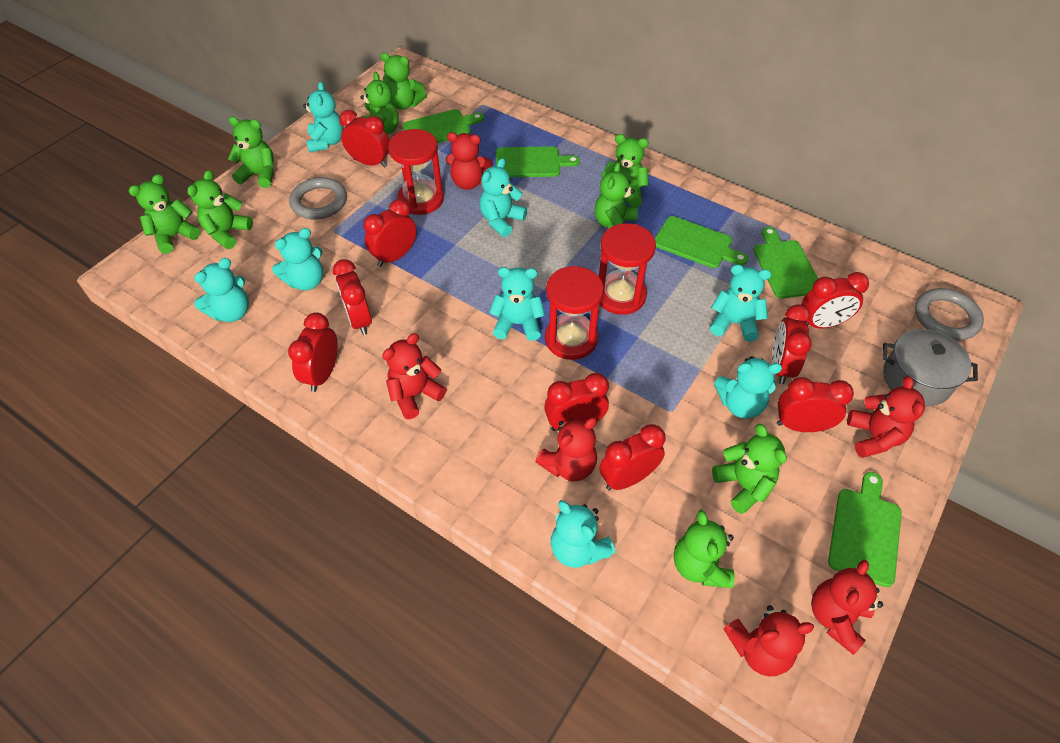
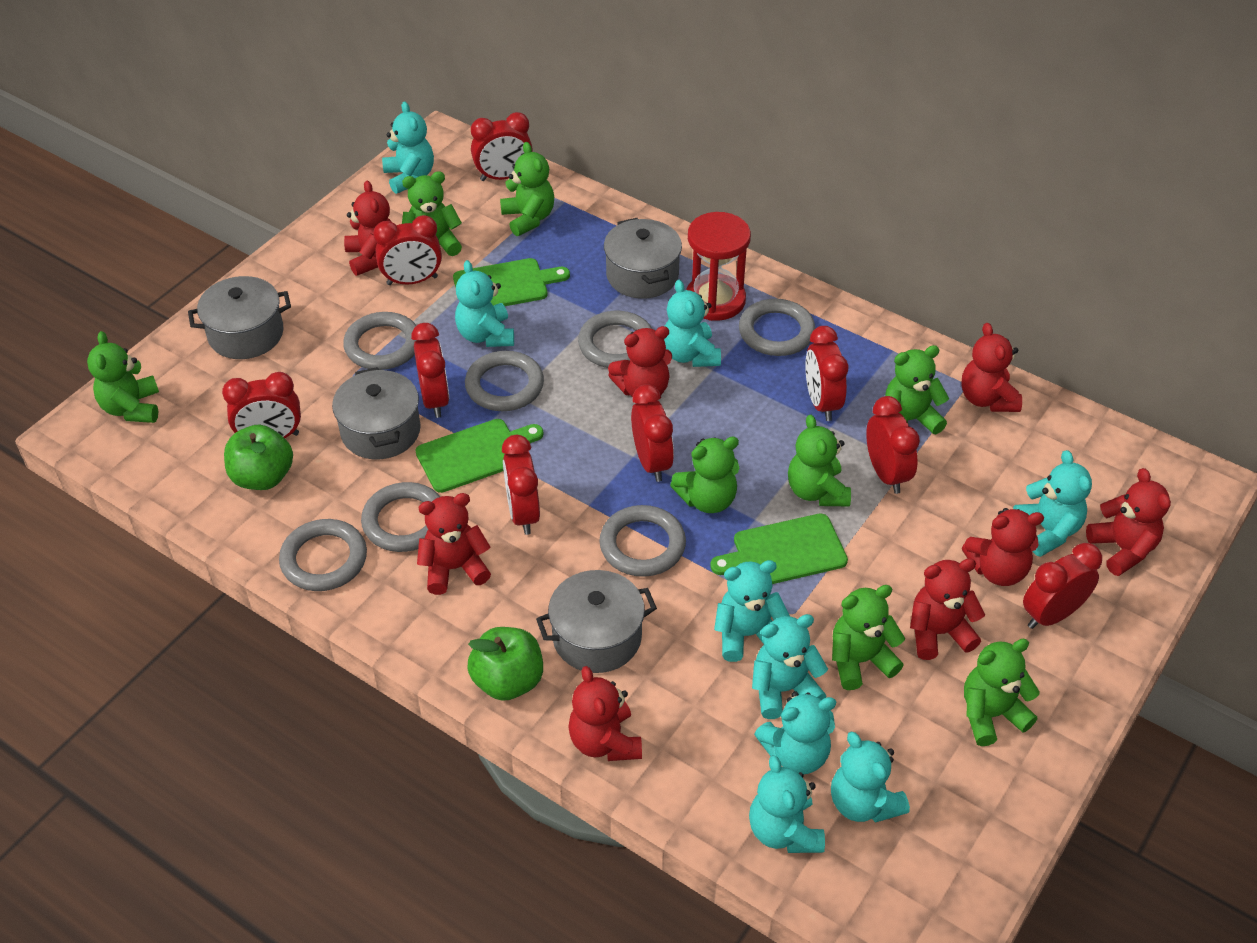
green apple: none = 0 -> [224,425,293,490] [467,627,543,701] = 2
green cutting board: [403,109,484,143] [496,146,580,177] [655,216,748,268] [753,227,818,299] [828,472,902,587] = 5 -> [415,419,543,493] [453,258,570,306] [710,513,848,584] = 3
green teddy bear: [129,174,200,254] [187,170,253,249] [228,117,274,188] [361,72,399,134] [380,52,427,110] [595,162,638,229] [601,134,649,207] [674,510,735,588] [712,424,787,514] = 9 -> [87,331,159,423] [402,171,462,256] [500,142,554,236] [670,437,740,513] [788,415,851,506] [832,585,905,690] [885,345,949,434] [964,639,1040,746] = 8
grey pot: [882,329,978,406] = 1 -> [188,276,291,359] [332,367,421,459] [536,570,657,673] [604,218,682,299] = 4
grey ring: [289,177,347,219] [915,288,984,340] = 2 -> [279,519,367,591] [343,312,417,370] [361,482,440,552] [465,351,544,411] [578,311,652,368] [599,505,686,577] [739,299,815,356] = 7
red hourglass: [388,129,444,215] [545,266,604,360] [599,223,656,315] = 3 -> [686,212,751,321] = 1
red teddy bear: [382,333,447,419] [446,132,492,190] [535,417,597,481] [723,605,814,676] [811,559,883,655] [847,376,925,458] = 6 -> [344,180,391,276] [417,493,491,595] [568,666,642,761] [608,326,672,397] [910,558,985,660] [961,323,1022,412] [962,508,1044,586] [1086,468,1171,576] = 8
turquoise teddy bear: [194,258,249,322] [272,228,323,290] [303,82,344,153] [480,158,527,237] [489,267,545,341] [551,500,615,568] [710,264,771,342] [714,356,782,419] = 8 -> [382,101,434,194] [455,260,514,347] [664,280,721,367] [714,560,790,662] [749,755,825,853] [752,614,828,719] [754,691,836,774] [831,732,910,823] [1013,450,1092,557] = 9

